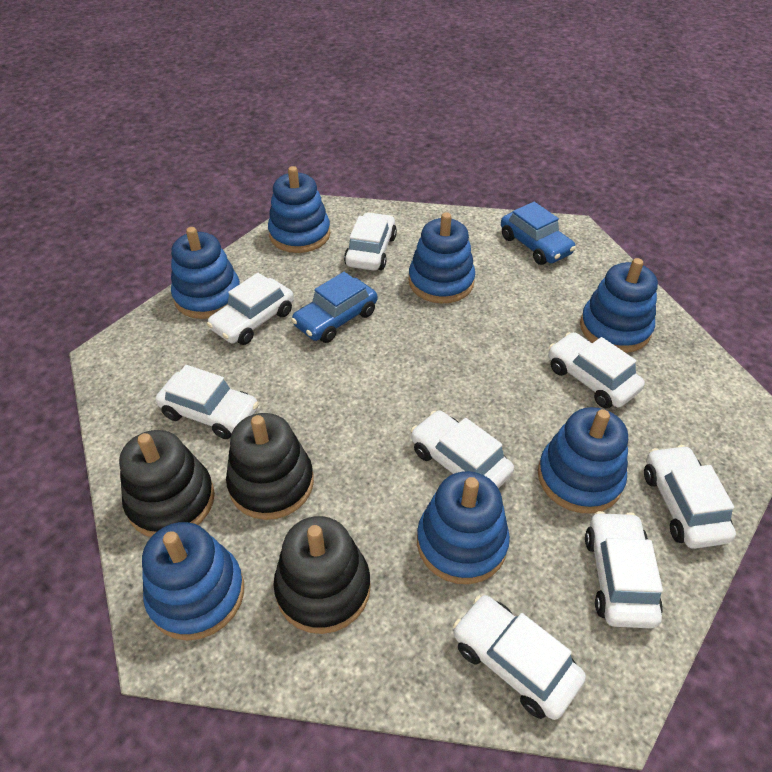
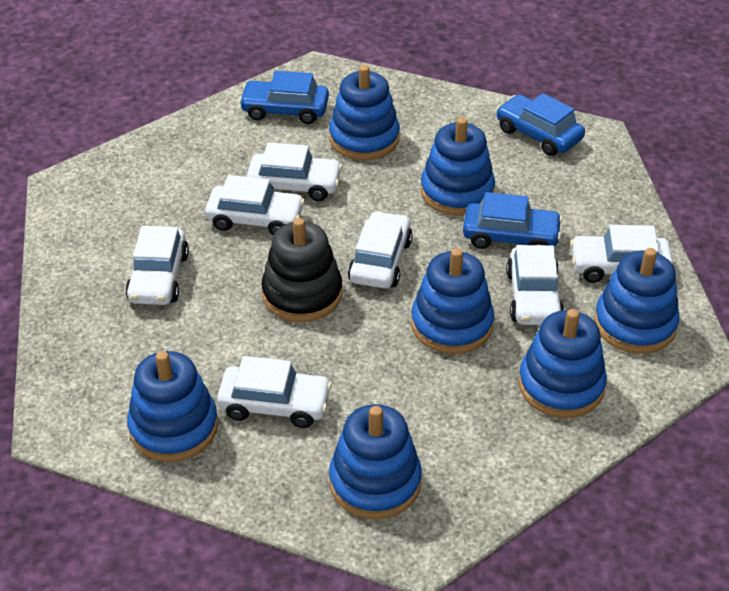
black stacking toy: [119,430,215,537] [226,413,314,520] [273,516,371,634] = 3 -> [261,218,342,322] = 1
blue car: [291,272,377,343] [501,202,576,265] = 2 -> [239,71,329,124] [463,192,563,249] [496,93,585,156] = 3
white car: [156,365,259,439] [207,273,294,345] [344,212,397,271] [411,410,514,488] [453,595,586,720] [548,332,645,408] [585,511,663,628] [644,445,736,549] = 8 -> [125,226,189,305] [205,175,305,236] [217,356,332,428] [246,142,343,201] [348,211,413,289] [506,245,564,325] [570,225,673,283] = 7

